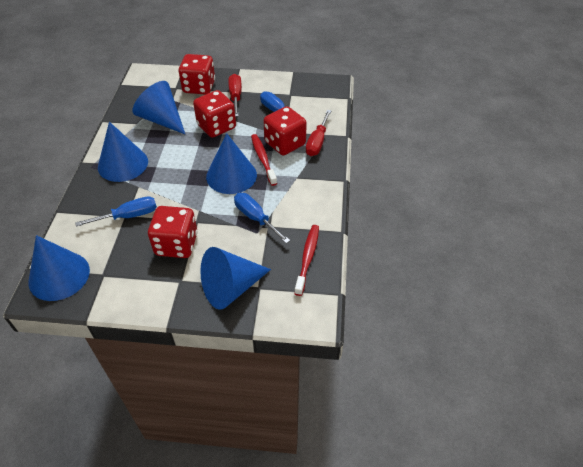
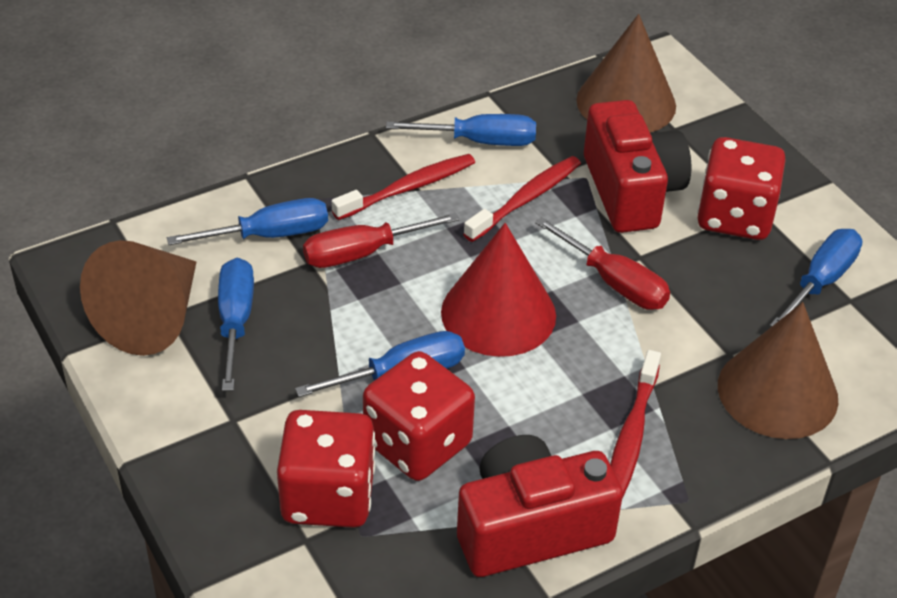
blue cone: [28,235,90,301] [98,122,148,182] [132,81,185,134] [200,247,271,310] [206,133,257,194] = 5 -> none = 0
blue screwdriver: [75,196,157,227] [234,193,290,243] [260,91,307,127] = 3 -> [167,198,328,245] [218,258,254,391] [295,331,465,397] [386,114,536,146] [770,229,862,327] = 5
brown cone: none = 0 -> [80,240,196,356] [576,14,676,133] [718,302,838,439] = 3
red camera: none = 0 -> [457,435,623,577] [584,100,691,233] = 2
red cone: none = 0 -> [441,223,556,357] = 1
red dice: [148,206,198,258] [179,54,215,95] [193,90,236,138] [264,106,307,155] = 4 -> [277,410,375,528] [363,351,475,481] [697,137,786,240] = 3
red toothbrush: [251,134,277,186] [294,225,319,296] = 2 -> [332,154,475,220] [464,156,581,242] [610,350,661,499] = 3

